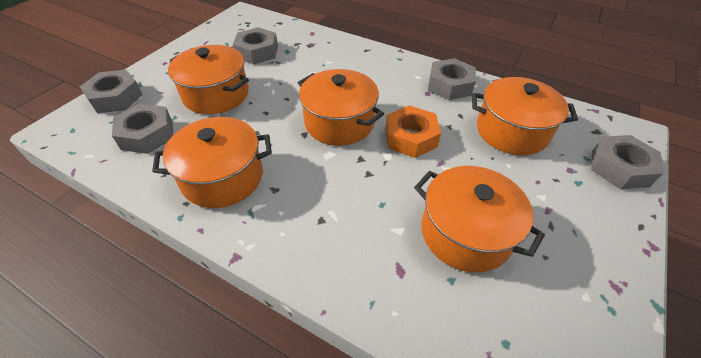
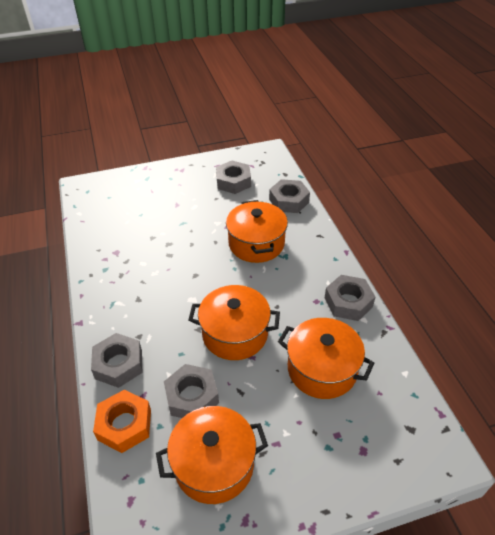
orange pot: [152,117,272,208] [168,45,249,114] [298,69,384,146] [414,166,545,272] [472,77,578,155] = 5 -> [156,406,268,504] [188,285,280,360] [226,200,288,263] [278,318,374,399] = 4

